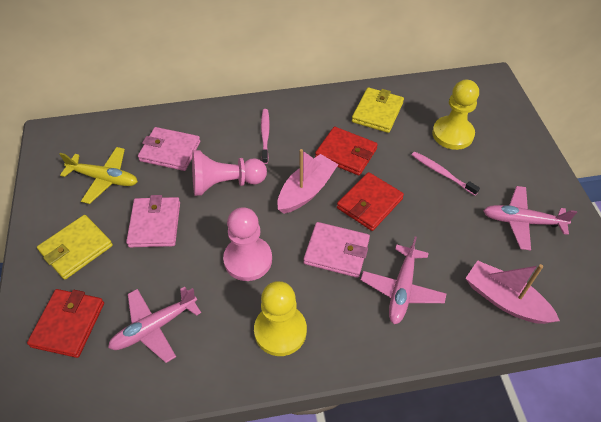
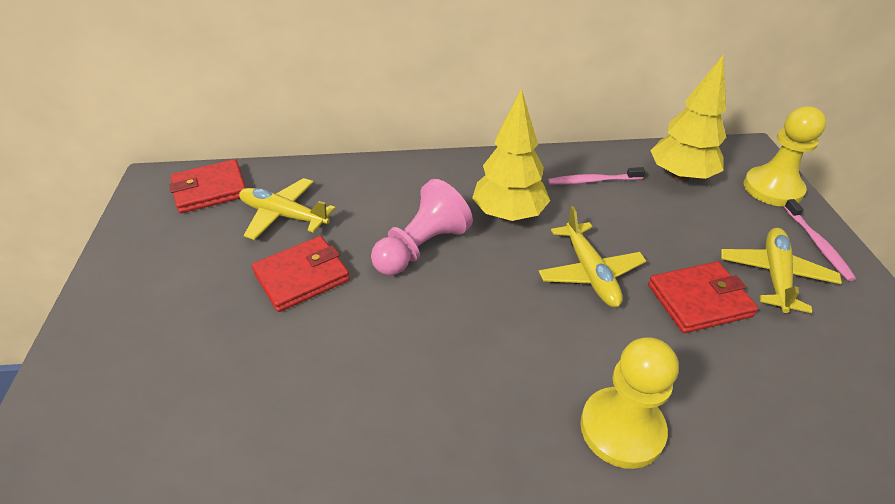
pink boat: [277,149,339,214] [466,261,560,324] = 2 -> none = 0
pink pawn: [192,150,267,196] [223,207,272,281] = 2 -> [371,179,473,275] = 1
pink plane: [108,287,201,363] [361,237,446,324] [483,186,577,251] = 3 -> none = 0
pink wallet: [126,195,180,247] [138,127,200,171] [303,222,370,278] = 3 -> none = 0
yellow plane: [60,147,138,204] = 1 -> [239,178,336,240] [539,206,646,307] [721,228,842,313] = 3
yellow tree: none = 0 -> [472,88,550,221] [650,54,726,182] = 2
yellow wallet: [37,215,113,280] [352,87,404,133] = 2 -> none = 0

